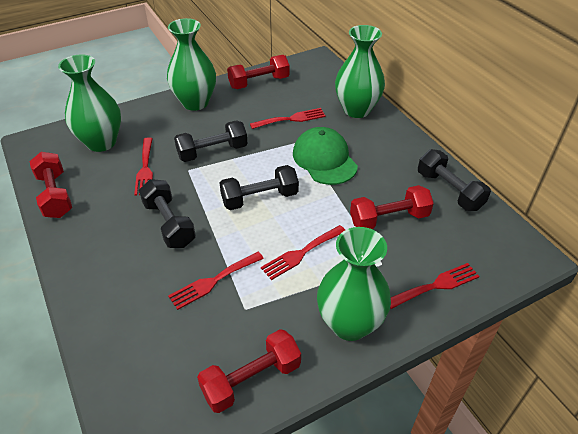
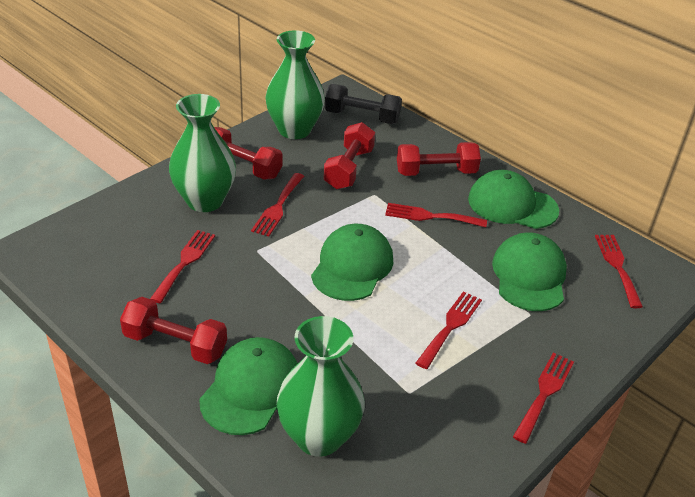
black dumbbell: [139,179,196,248] [174,120,248,162] [220,165,299,210] [418,149,491,211] = 4 -> [325,84,402,124] = 1
green cap: [293,127,358,185] = 1 -> [199,337,298,435] [311,224,393,301] [468,170,559,229] [492,232,567,311] = 4
green vase: [58,54,121,152] [167,18,216,111] [317,227,391,341] [335,25,385,118] = 4 -> [169,94,236,212] [265,30,325,139] [277,316,365,457] = 3
red fork: [134,137,153,196] [168,252,264,310] [250,108,326,129] [261,225,345,280] [390,263,480,309] = 5 -> [150,230,215,303] [251,173,304,236] [385,203,487,228] [416,291,482,369] [513,353,574,444] [595,235,643,308] = 6

